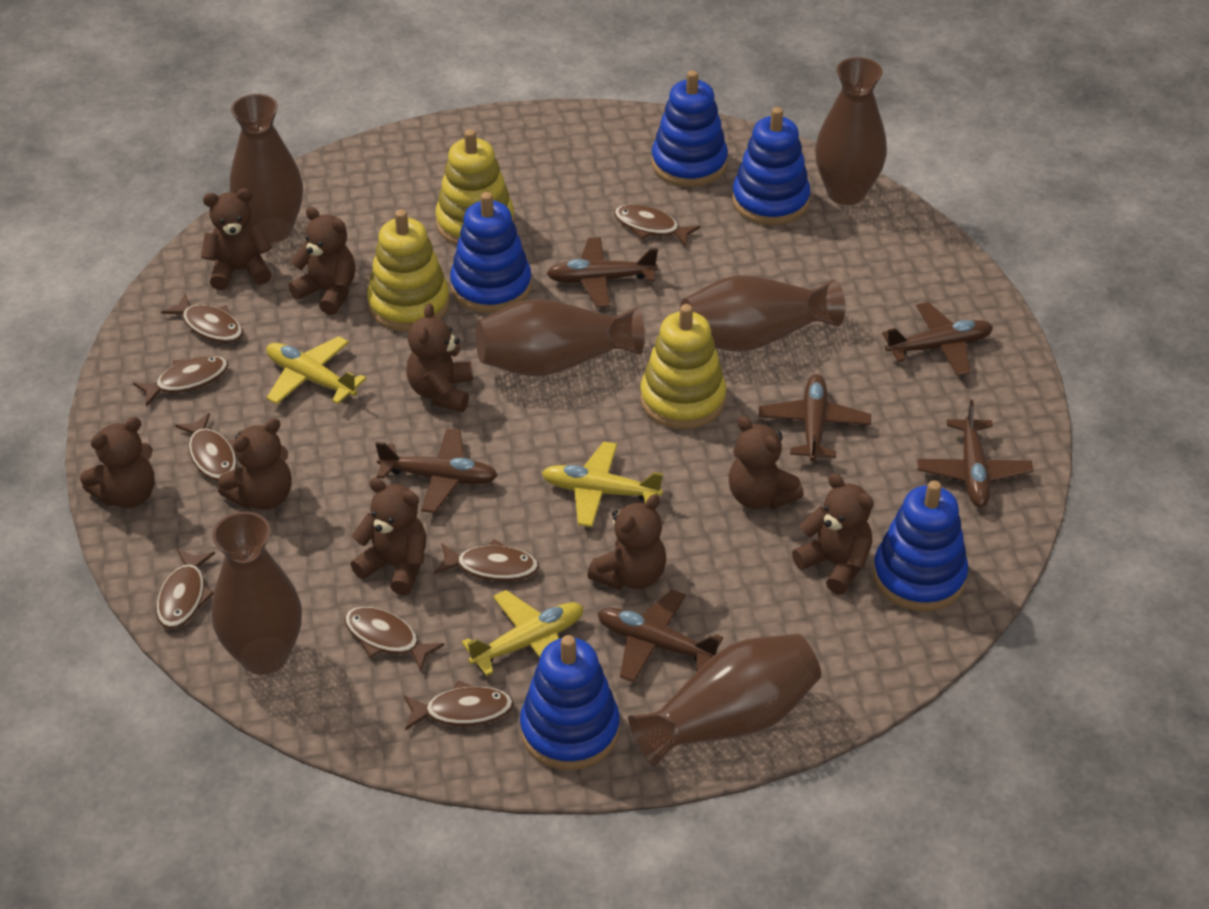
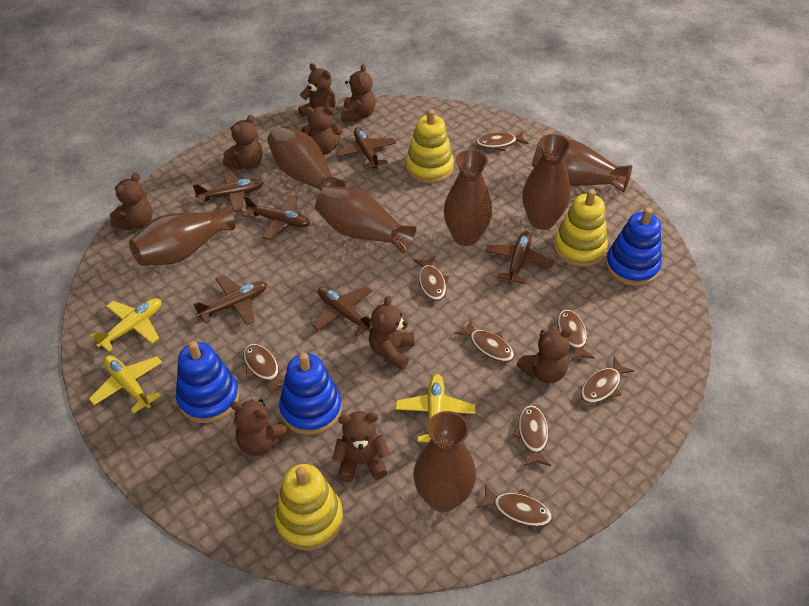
blue stacking toy: [450,192,532,313] [520,635,620,770] [652,70,728,187] [732,107,811,225] [873,480,968,611] = 5 -> [176,341,239,423] [279,353,342,435] [605,208,662,286] = 3
brown vase: [212,511,302,675] [230,94,303,243] [476,299,645,377] [628,634,821,767] [680,275,845,352] [815,57,887,205] = 6 -> [129,203,236,265] [267,125,346,192] [315,186,416,254] [413,411,476,512] [444,150,492,246] [522,134,571,230] [532,140,632,192] = 7

